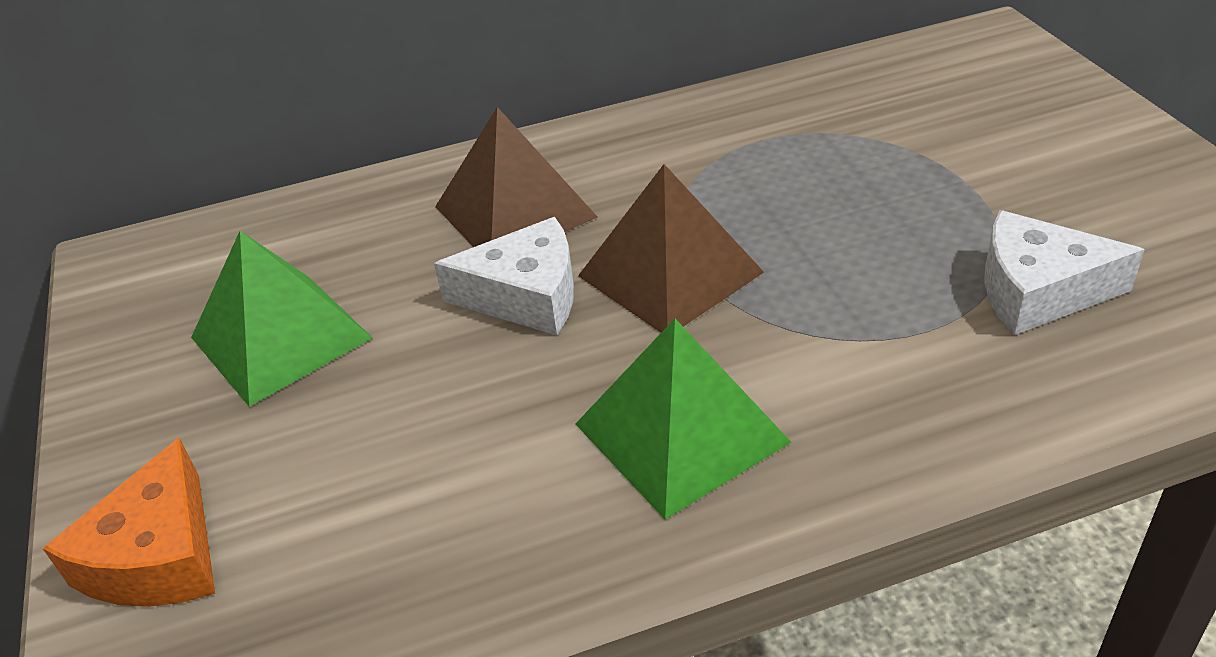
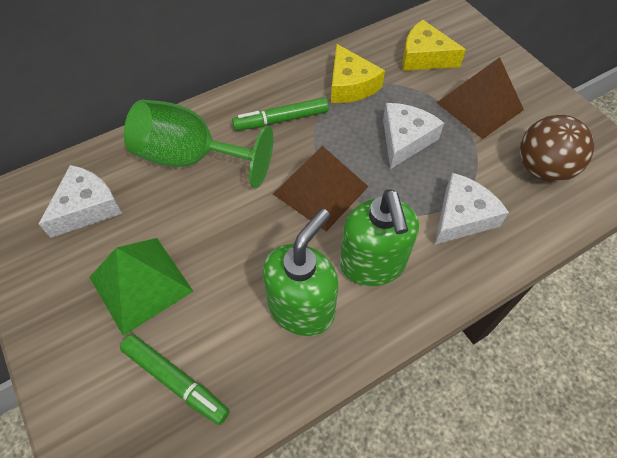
brown ball: none = 0 -> [520,115,594,182] = 1
green goblet: none = 0 -> [124,100,273,188] = 1
green marker: none = 0 -> [120,334,230,425] [232,97,329,131] = 2
green pyramid: [191,231,372,407] [576,319,791,520] = 2 -> [89,238,193,336] = 1
green soap dispenser: none = 0 -> [263,209,339,336] [340,189,419,286] = 2
orange cheese: [42,438,215,607] = 1 -> none = 0
white cheese: [434,217,574,335] [984,210,1145,335] = 2 -> [39,165,122,238] [383,103,444,169] [435,173,509,245] = 3
yellow cheese: none = 0 -> [331,44,385,103] [402,20,466,71] = 2

